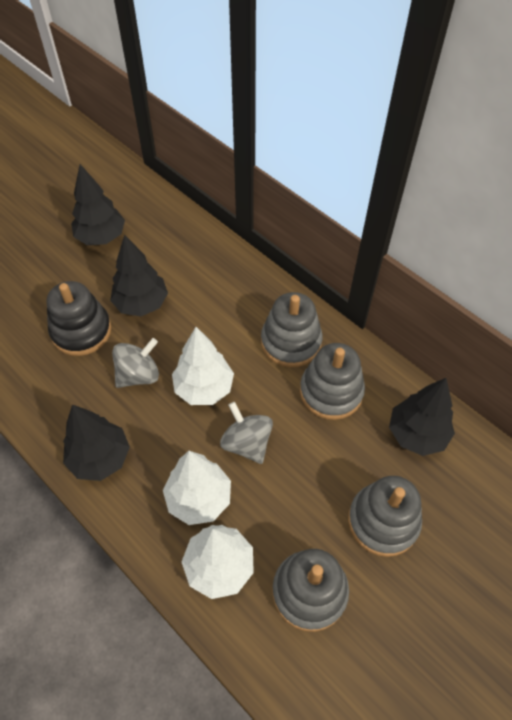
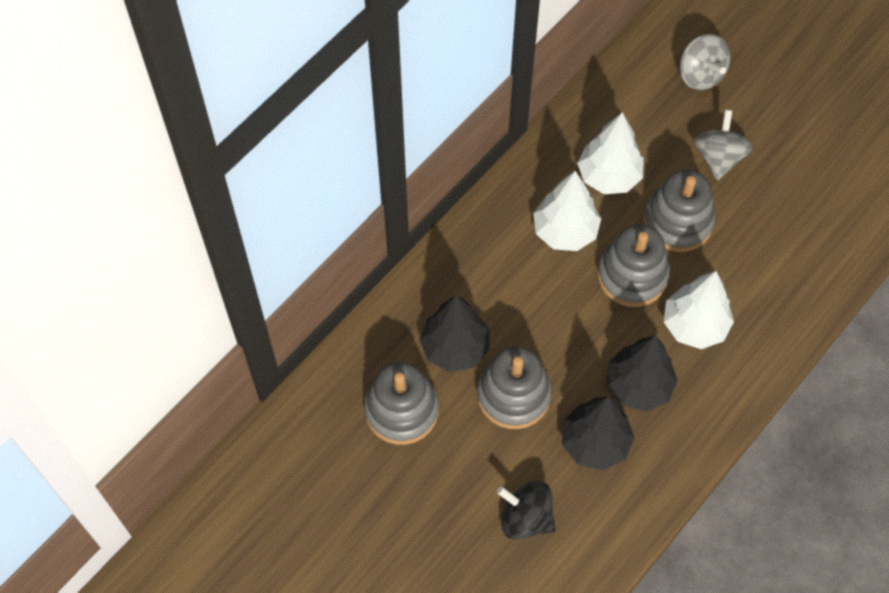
black spinning top: none = 0 -> [497,481,556,540] = 1
black stacking toy: [47,281,111,356] = 1 -> none = 0
black tree: [63,404,130,481] [71,164,125,245] [110,235,168,316] [389,378,455,456] = 4 -> [419,295,489,372] [562,396,634,471] [607,335,678,412] = 3

